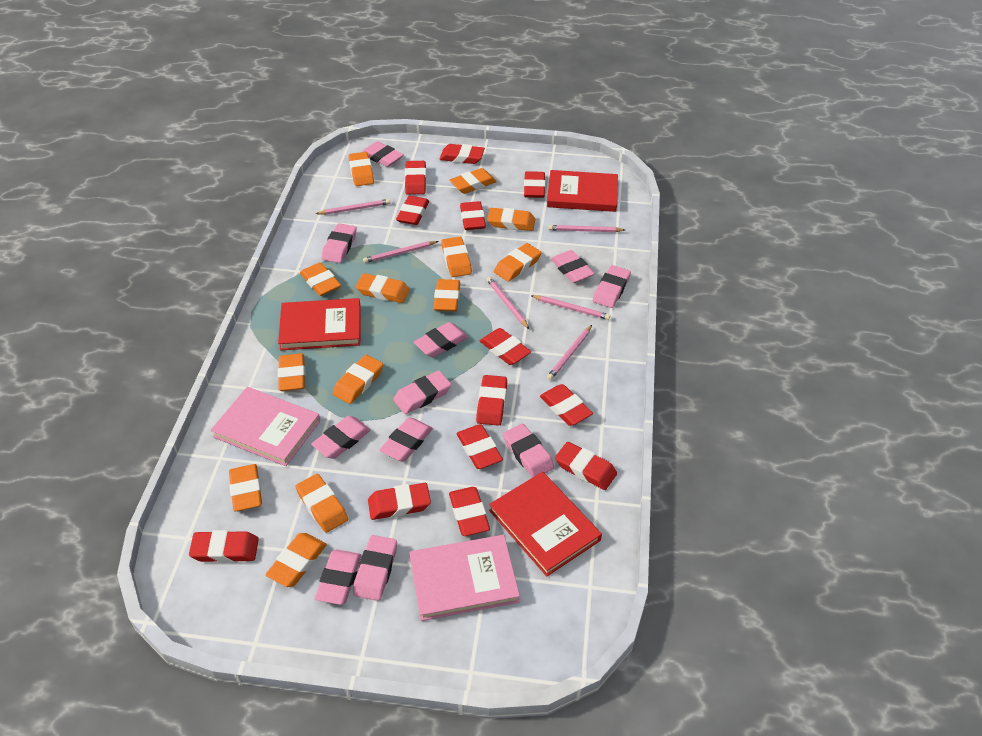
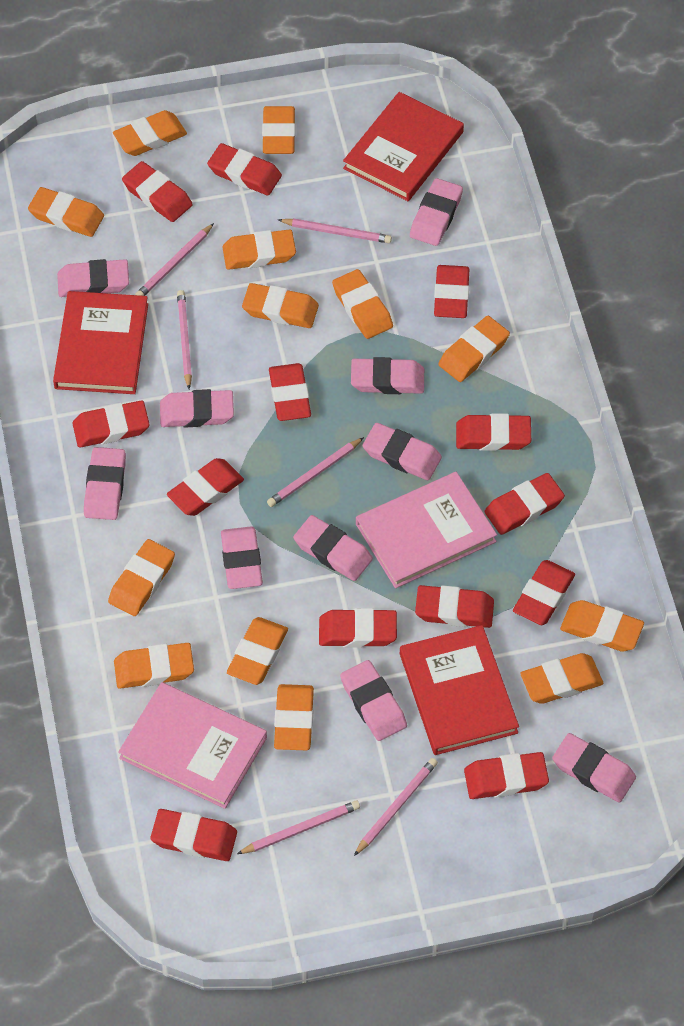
pink eraser: [311,416,371,459] [315,550,361,605] [322,223,357,263] [353,535,397,601] [362,141,404,167] [380,417,433,462] [393,370,451,414] [414,322,468,357] [503,423,555,478] [551,250,595,283] [593,265,631,308] = 11 -> [57,259,129,297] [84,447,126,520] [160,389,234,428] [221,526,263,589] [293,515,373,581] [340,660,407,741] [351,357,424,394] [363,423,442,480] [410,178,463,246] [552,733,636,803] = 10

